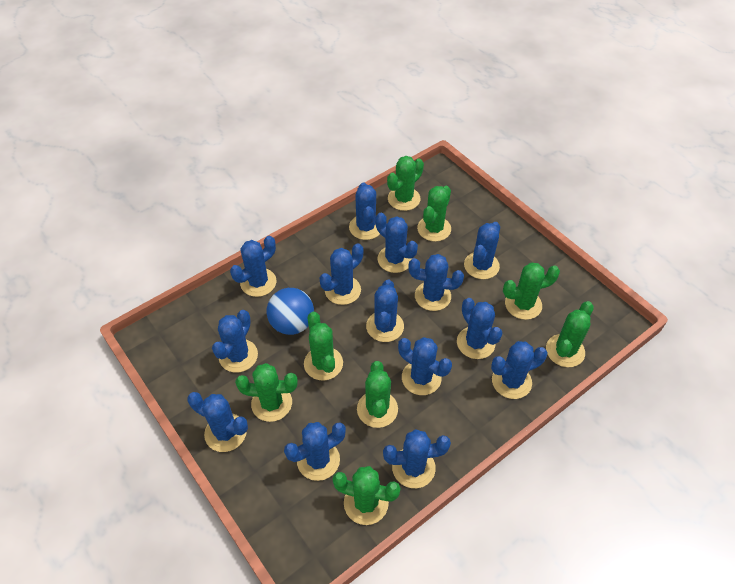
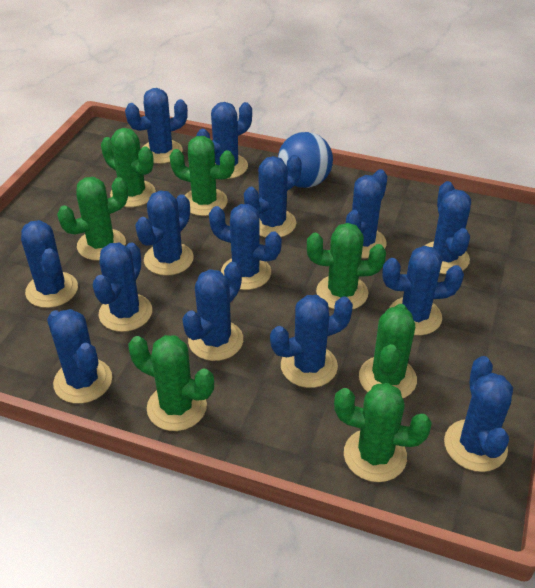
green cactus: [235,363,298,422] [304,312,343,380] [332,466,401,525] [357,361,398,428] [387,156,424,211] [417,186,451,242] [503,263,560,320] [546,301,594,367] = 8 -> [57,177,128,261] [101,128,156,207] [128,335,214,431] [170,136,235,216] [307,223,386,310] [334,383,432,482] [359,304,417,398] = 7

